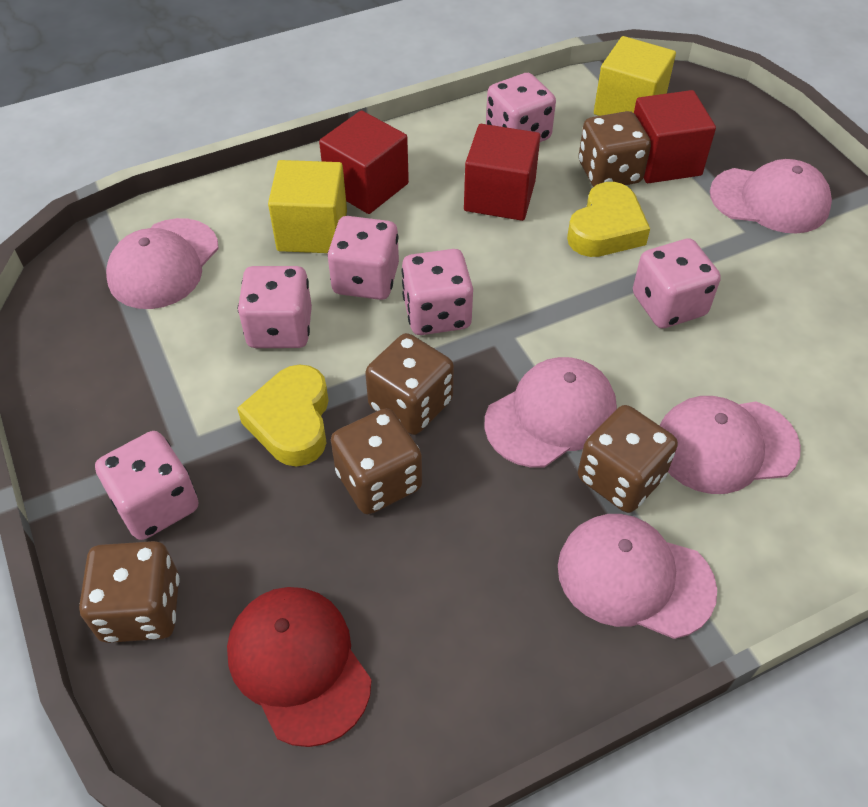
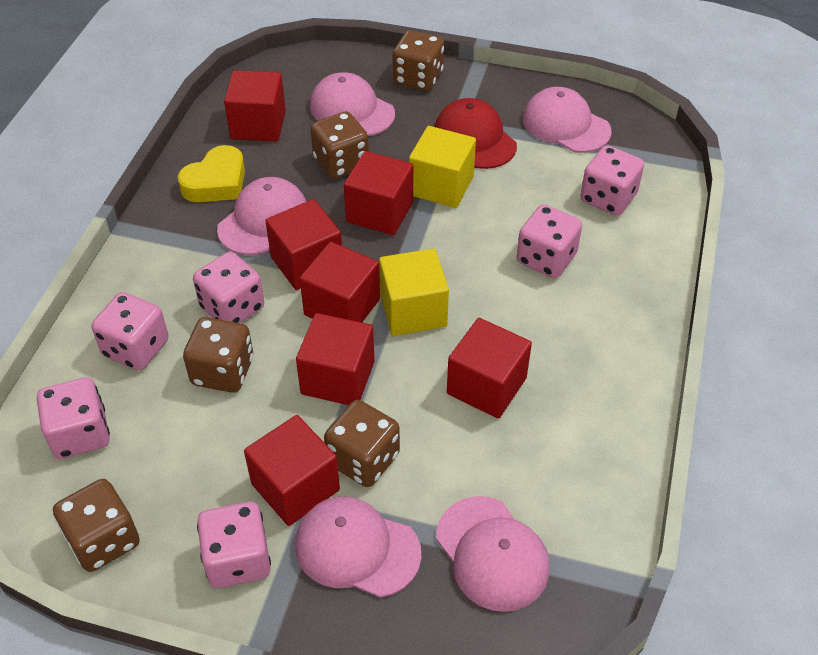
red cube: [319,110,409,214] [464,124,540,221] [634,90,716,183] = 3 -> [224,70,286,142] [244,415,340,526] [265,199,342,290] [296,313,375,405] [300,242,380,322] [344,151,413,235] [447,318,532,419] = 7
yellow heart: [237,364,329,467] [567,182,650,257] = 2 -> [177,145,245,202] = 1

